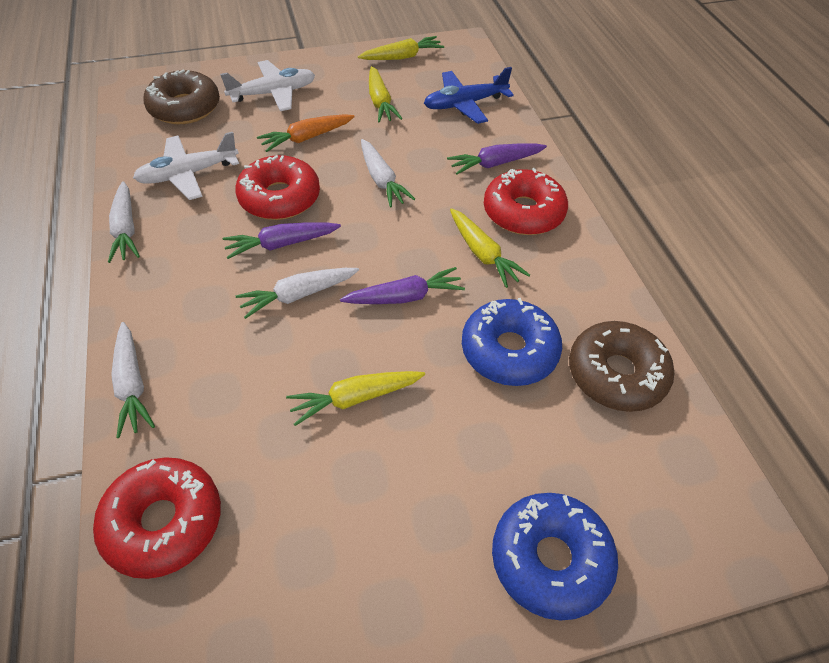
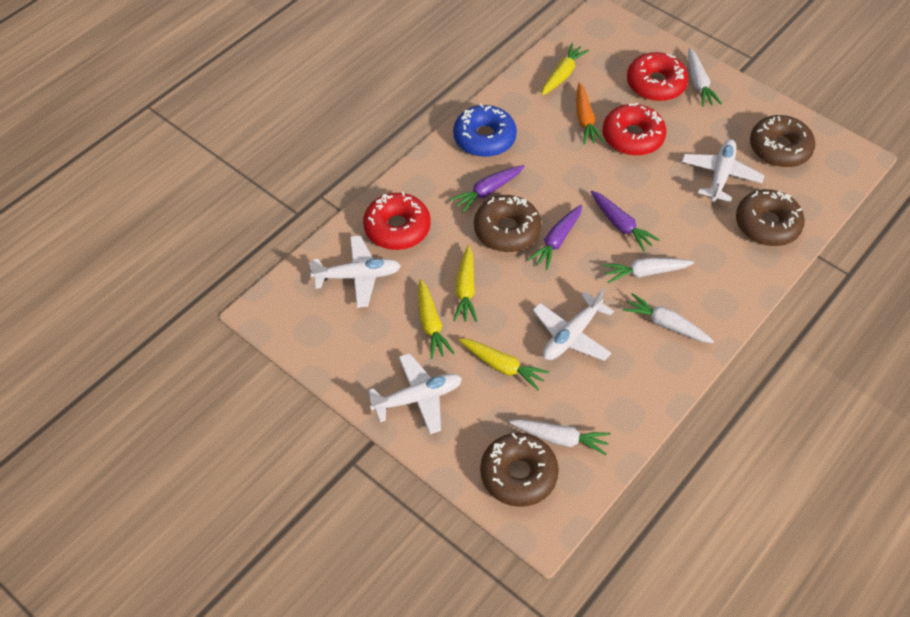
blue donut: [462,298,562,386] [492,493,618,621] = 2 -> [453,103,517,157] = 1
blue plane: [424,67,514,124] = 1 -> none = 0
brown donut: [143,69,220,124] [569,321,674,412] = 2 -> [474,195,541,252] [480,433,559,507] [736,189,805,246] [750,115,815,167] = 4
white plane: [133,132,239,200] [220,60,315,111] = 2 -> [309,236,401,308] [368,353,462,434] [533,288,614,361] [682,139,765,202] = 4

